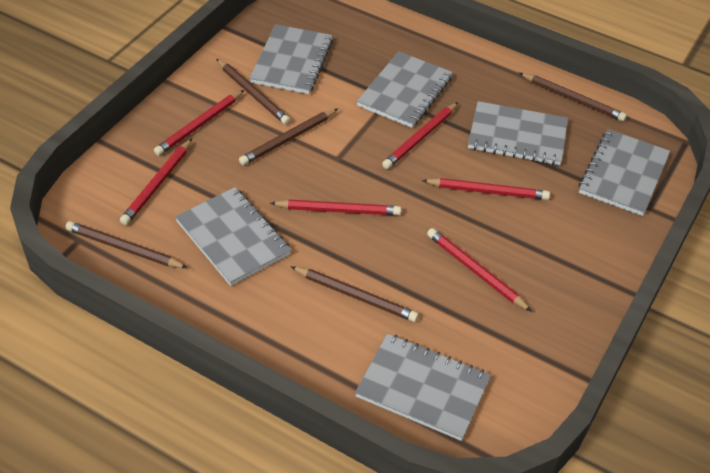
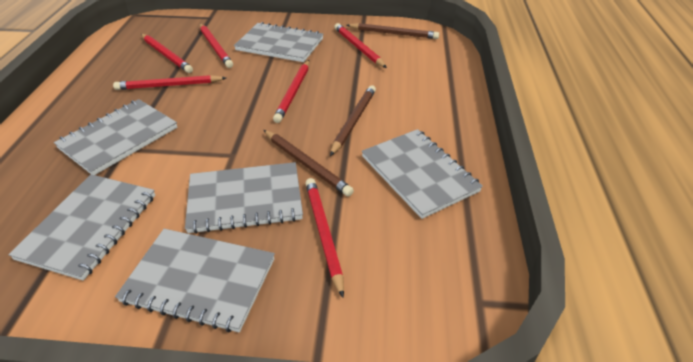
brown pencil: [65,221,188,268] [216,59,291,125] [239,109,338,165] [290,266,419,322] [519,73,627,121] = 5 -> [264,130,354,197] [330,85,376,156] [347,23,439,39] = 3

